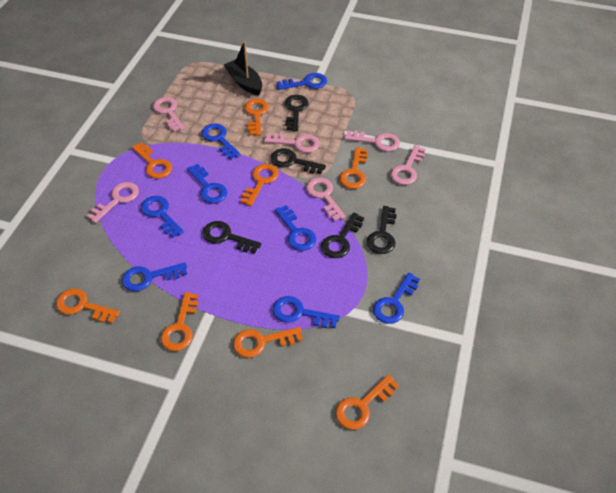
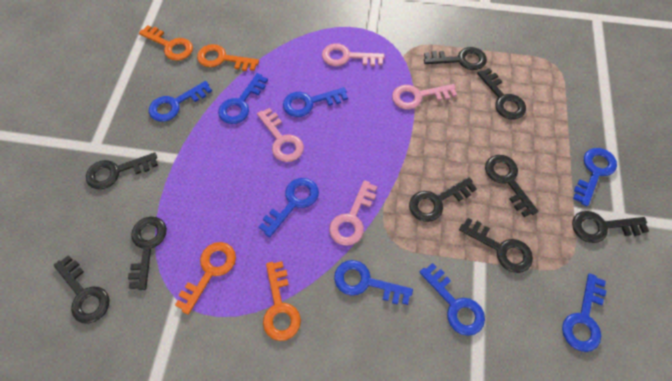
black boat: [224,41,262,96] = 1 -> none = 0
black key: [202,221,261,253] [270,148,326,174] [285,95,309,131] [321,213,364,258] [367,206,397,254] = 5 -> [53,255,109,324] [86,152,158,189] [128,217,167,290] [409,177,477,222] [424,47,487,70] [459,218,533,273] [477,68,526,119] [485,155,538,217] [572,211,649,243] = 9
orange key: [56,288,120,323] [132,142,172,179] [161,292,198,351] [233,327,302,358] [240,164,279,206] [244,99,269,136] [335,374,399,430] [339,147,368,189] = 8 -> [139,25,193,61] [175,242,236,315] [197,44,259,71] [263,261,301,341] = 4
pink key: [87,182,139,223] [153,97,185,132] [264,133,320,153] [306,178,346,221] [344,130,400,152] [390,145,425,185] = 6 -> [257,108,304,162] [322,43,385,66] [329,180,377,246] [392,84,457,110] = 4

